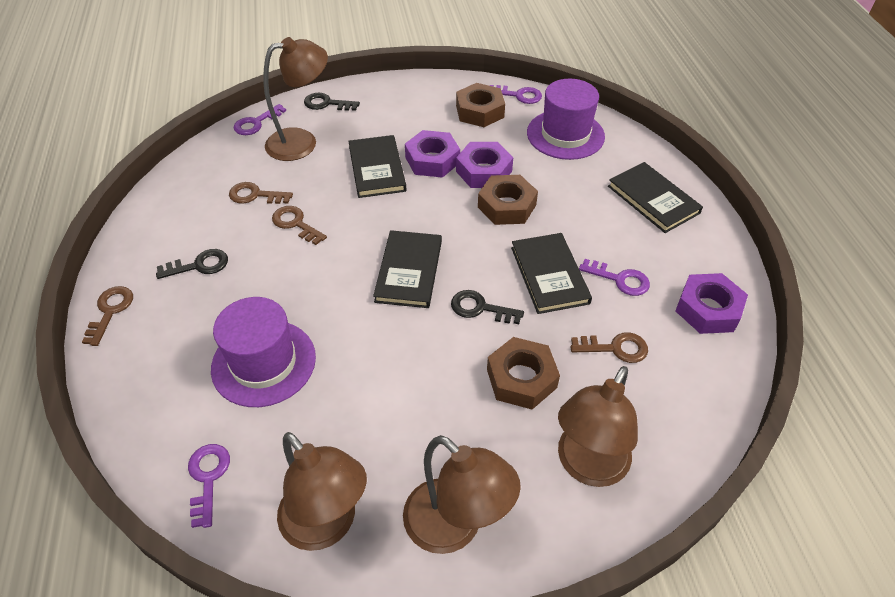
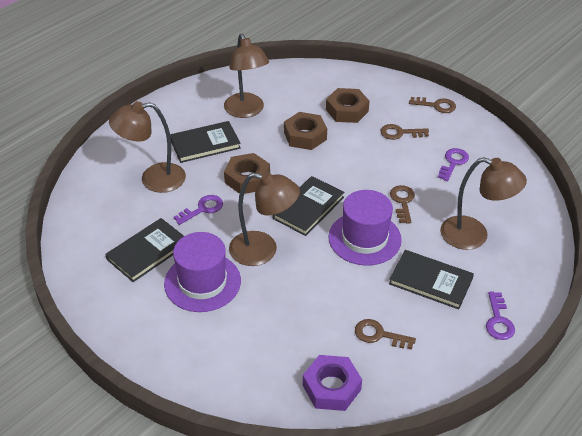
black key: [156,249,228,279] [304,93,360,111] [451,290,524,324] = 3 -> none = 0
purple key: [188,444,230,528] [234,104,286,135] [490,85,542,104] [579,259,650,296] = 4 -> [174,195,223,225] [438,148,469,181] [486,291,515,340] = 3
purple nut: [405,130,460,178] [456,142,513,188] [675,273,748,334] = 3 -> [303,355,362,411] = 1

